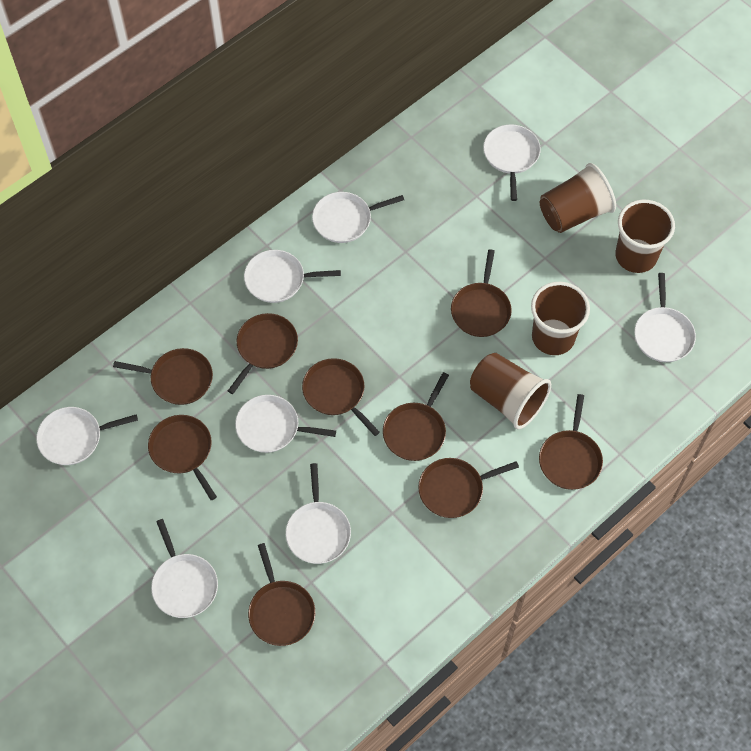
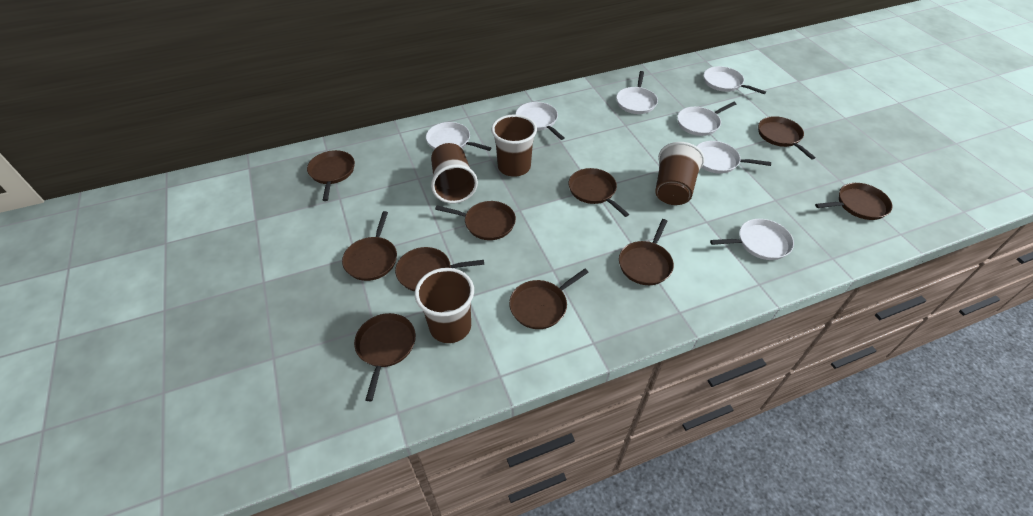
brown pan: [113,348,213,405] [148,415,217,500] [228,313,298,394] [248,543,315,646] [302,358,380,436] [383,372,449,461] [418,458,519,518] [451,249,512,337] [539,394,603,490] = 9 -> [307,150,355,201] [342,211,397,281] [354,313,416,401] [395,247,484,291] [435,201,516,240] [509,269,589,329] [569,168,629,217] [619,219,674,285] [758,116,816,160] [815,183,892,220] = 10
white pan: [36,407,138,465] [151,519,218,618] [235,395,336,453] [244,250,341,303] [286,463,351,564] [312,192,404,243] [483,124,541,201] [634,273,696,362] = 8 -> [426,122,491,151] [515,102,564,140] [616,71,658,114] [677,102,736,136] [697,141,771,174] [704,66,766,94] [710,219,794,260] = 7

